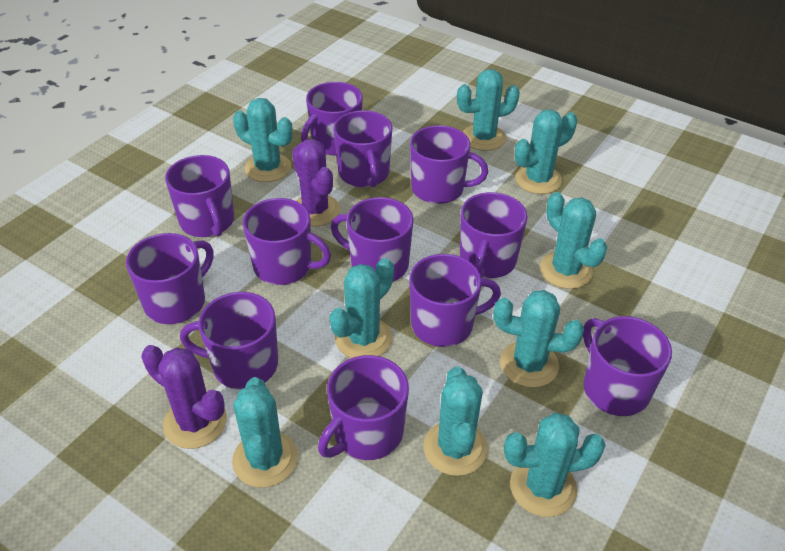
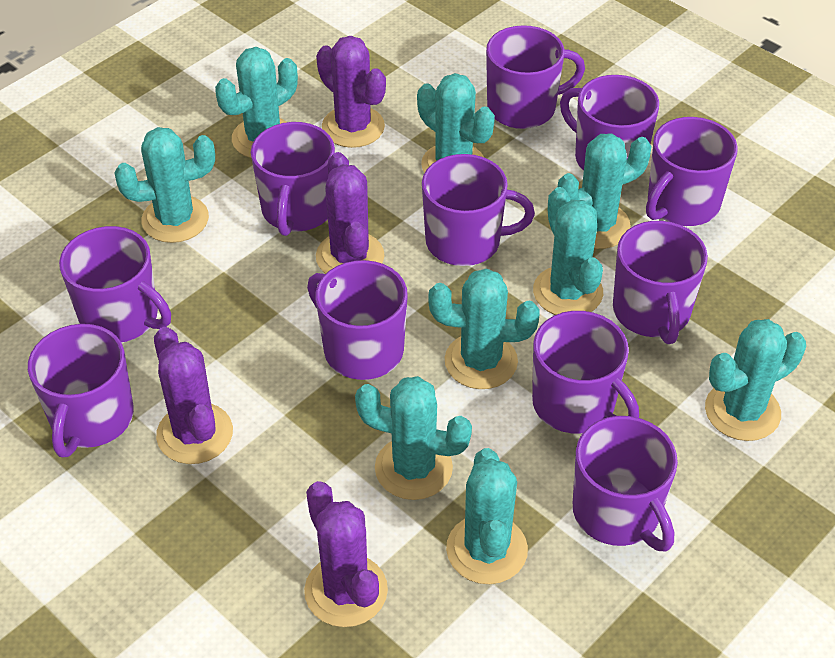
purple cactus: [141,345,227,449] [292,139,340,226] = 2 -> [154,327,233,464] [304,481,388,627] [316,36,386,148] [316,152,385,274] = 4
purple mug: [126,233,214,324] [165,155,234,237] [180,292,278,390] [243,198,331,285] [301,82,363,156] [318,355,409,460] [331,197,414,282] [333,110,392,187] [409,254,501,347] [410,125,488,204] [460,192,527,278] [583,316,672,416] = 12 -> [28,324,134,457] [59,226,171,342] [251,122,335,236] [307,260,408,380] [422,154,535,266] [486,25,585,129] [532,311,639,433] [560,75,659,171] [573,416,678,551] [613,221,708,344] [646,117,738,226] = 11

